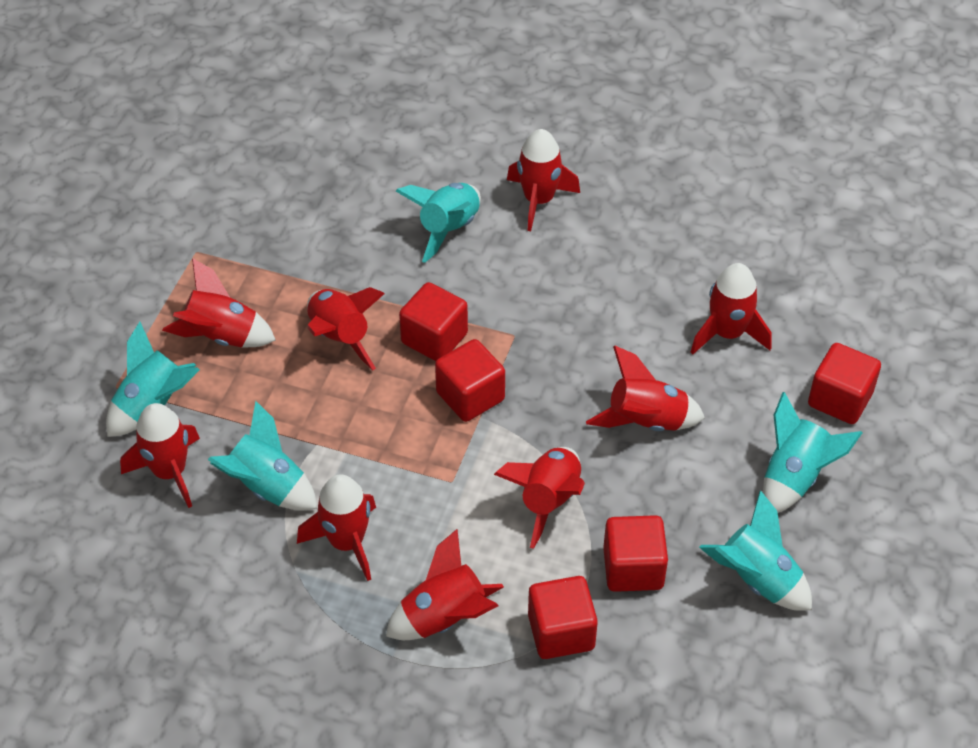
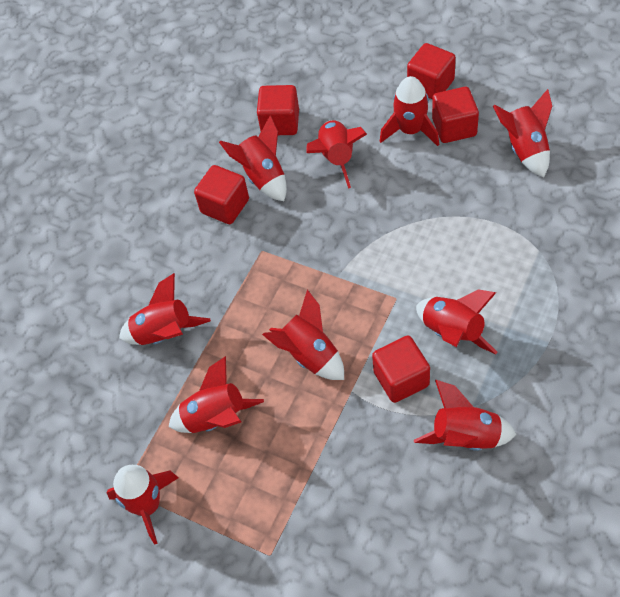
red rocket: [120,403,200,508] [162,259,276,348] [297,474,376,581] [307,287,385,370] [386,529,504,640] [494,447,585,549] [507,129,580,231] [586,346,705,431] [691,263,772,354] = 9 -> [107,465,178,545] [119,273,211,345] [169,356,264,433] [219,115,287,201] [262,289,344,380] [307,121,367,189] [380,76,439,146] [414,380,516,451] [416,289,498,354] [493,89,552,177] = 10
turquoise rocket: [106,322,200,437] [208,401,317,511] [396,183,481,263] [699,490,812,611] [763,392,862,513] = 5 -> none = 0

